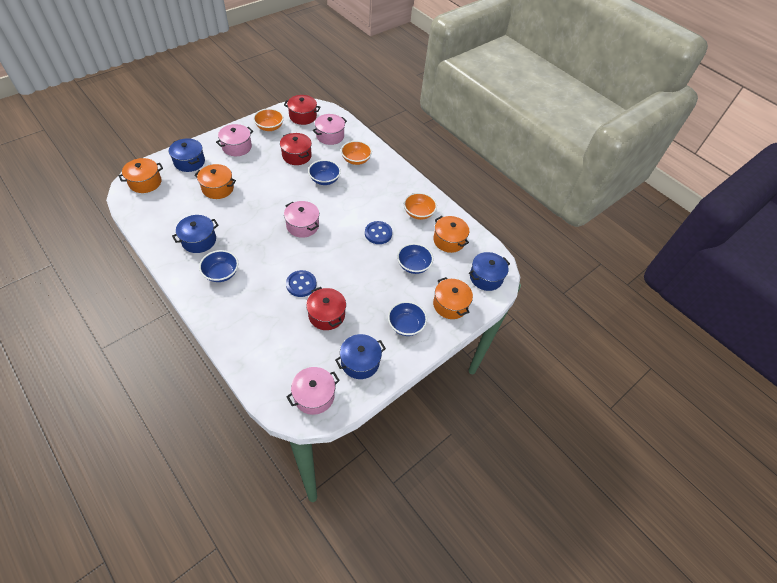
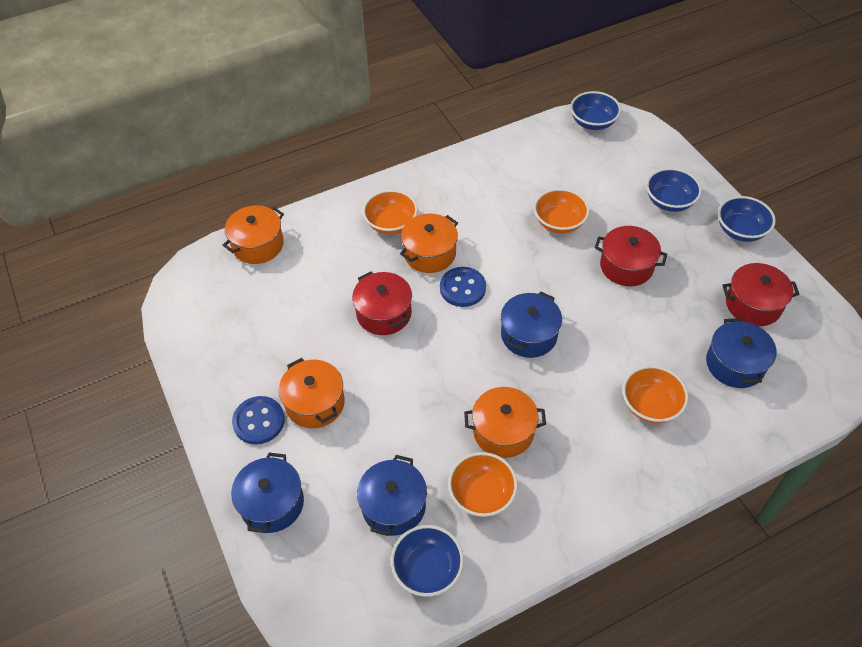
orange bowl: [253,108,284,131] [341,141,372,165] [404,192,437,220] = 3 -> [363,190,418,235] [448,452,518,517] [534,189,589,234] [622,365,689,423] = 4
pink pot: [216,124,253,156] [284,201,319,238] [287,367,340,415] [313,114,347,145] = 4 -> none = 0

